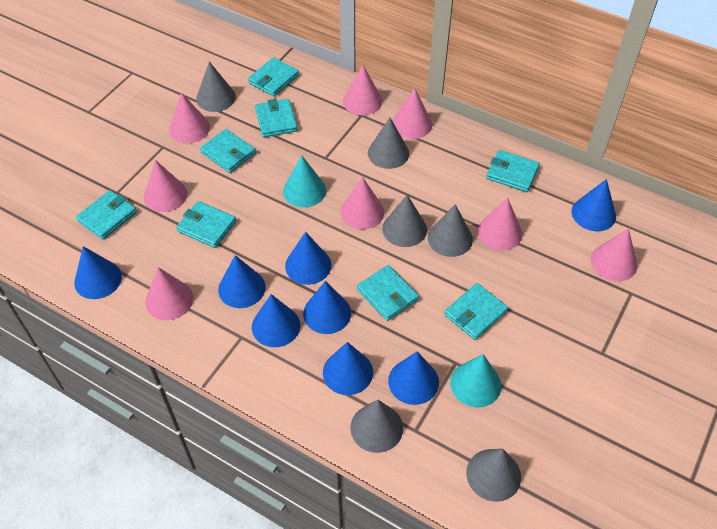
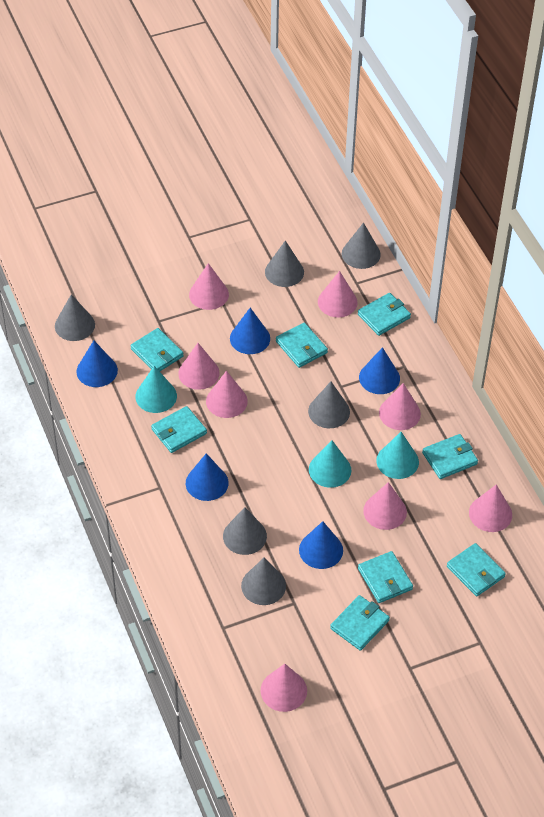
blue cone: [74,246,122,299] [218,255,266,308] [252,294,300,347] [285,232,332,285] [303,281,351,334] [323,342,373,395] [388,352,439,405] [572,179,616,231] = 8 -> [77,340,118,387] [186,453,229,501] [230,308,270,354] [299,521,343,569] [359,347,400,394] = 5
turquoise cone: [283,156,326,207] [450,354,501,408] = 2 -> [135,366,177,413] [309,440,351,488] [376,432,419,479] = 3

